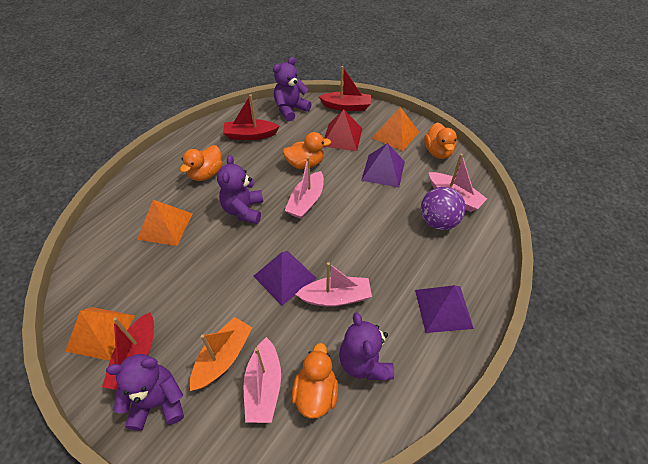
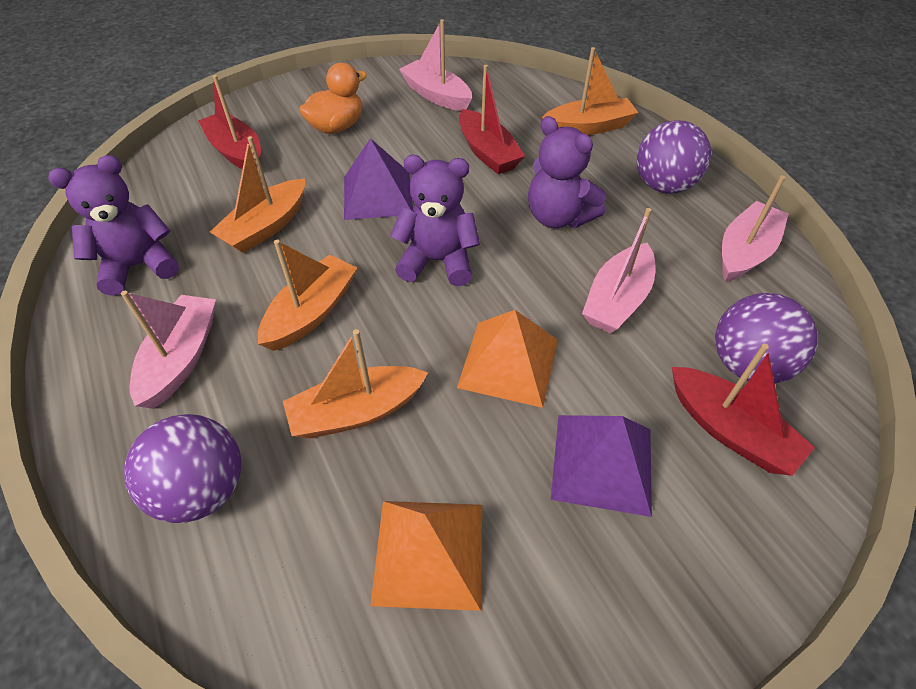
orange boat: [190,317,253,391] = 1 -> [210,136,305,253] [258,240,357,351] [283,329,428,439] [542,47,638,135] = 4
orange duck: [180,145,222,181] [283,132,331,169] [292,343,338,419] [424,123,457,159] = 4 -> [299,63,367,134] = 1
orange pyramid: [65,307,135,361] [137,200,192,246] [372,107,419,151] = 3 -> [371,501,482,611] [457,310,558,408] = 2
purple ball: [421,187,466,230] = 1 -> [124,414,241,523] [637,120,711,194] [715,293,818,384] = 3
purple pyramid: [253,251,317,305] [361,143,405,188] [415,285,474,333] = 3 -> [344,138,413,220] [551,415,652,517] = 2
purple teddy bear: [106,354,184,431] [217,155,263,224] [273,57,312,122] [339,312,394,381] = 4 -> [48,155,179,296] [390,155,480,286] [528,116,606,228] = 3
red pyramid: [323,109,362,151] = 1 -> none = 0

